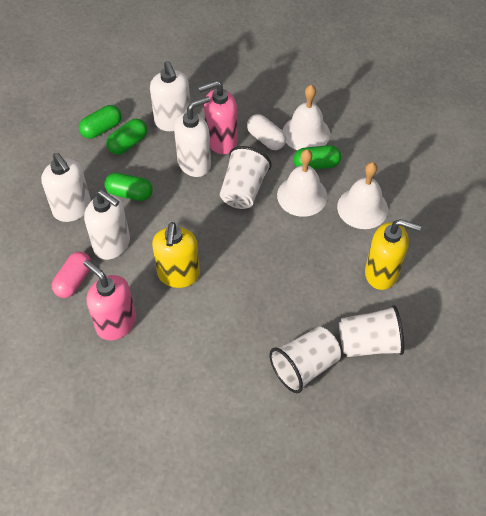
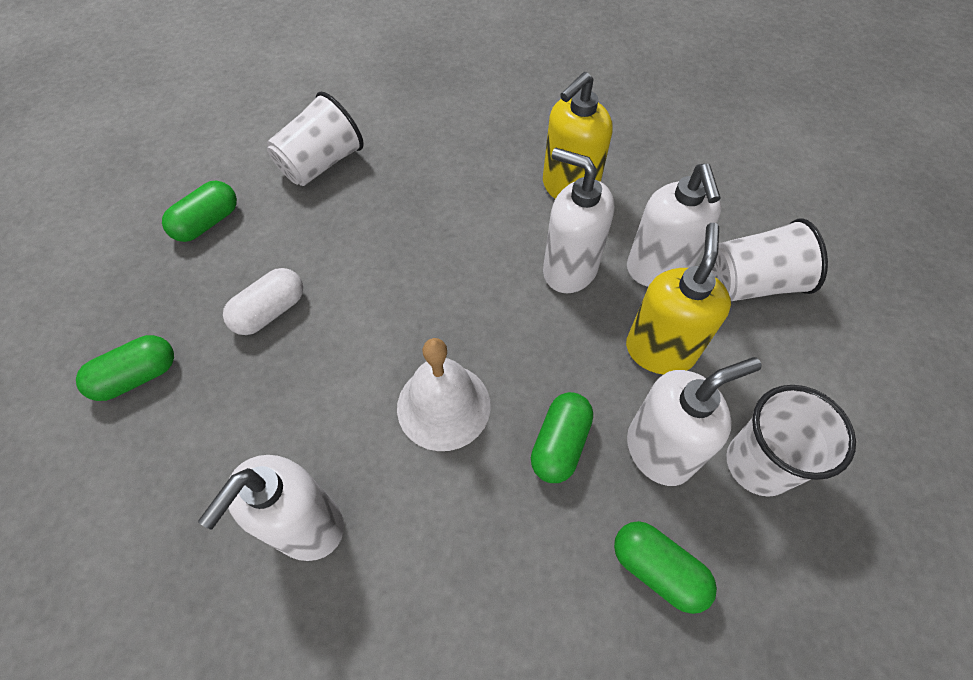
pink capsule: [52,252,91,298] = 1 -> none = 0
pink soap dispenser: [83,260,136,340] [198,80,237,154] = 2 -> none = 0
white bell: [277,149,328,217] [283,85,330,150] [337,162,388,229] = 3 -> [397,338,491,451] = 1

